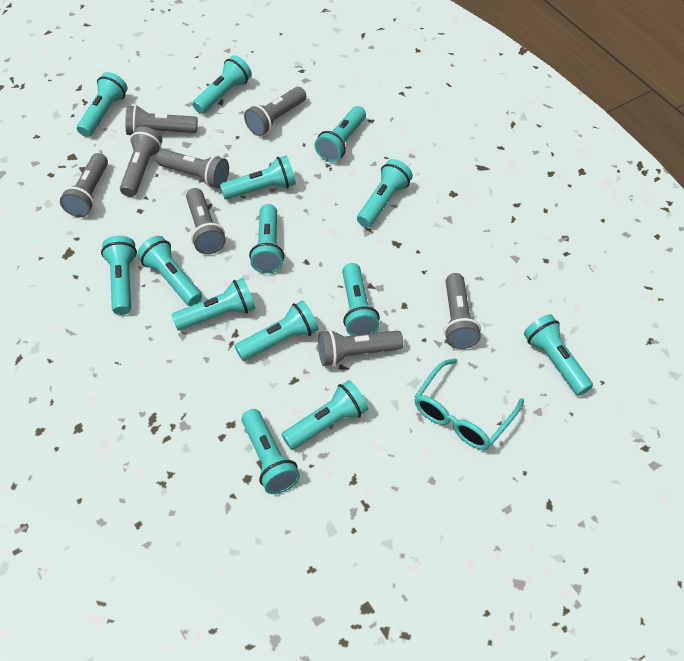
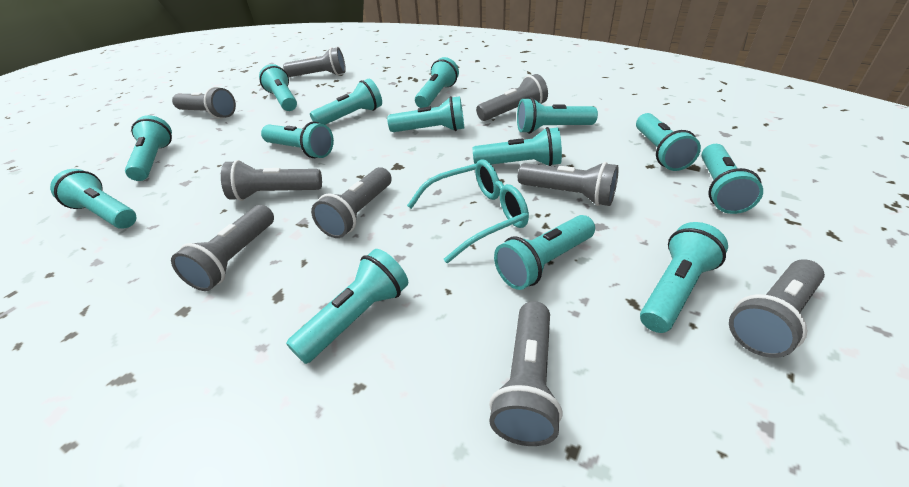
grey flashlight: [60,153,108,217] [120,127,162,197] [125,105,198,135] [156,149,229,188] [186,188,226,254] [244,87,306,136] [318,329,403,367] [444,273,481,349] = 8 -> [171,205,274,291] [172,87,236,119] [221,160,322,201] [283,47,346,77] [311,167,391,238] [476,74,548,121] [489,301,562,446] [518,162,619,206] [729,259,825,358] = 9

